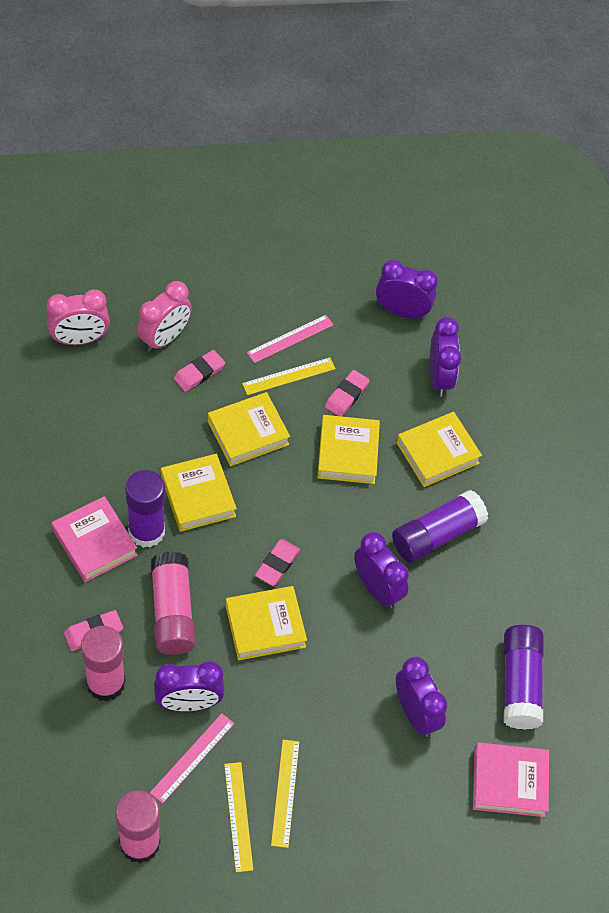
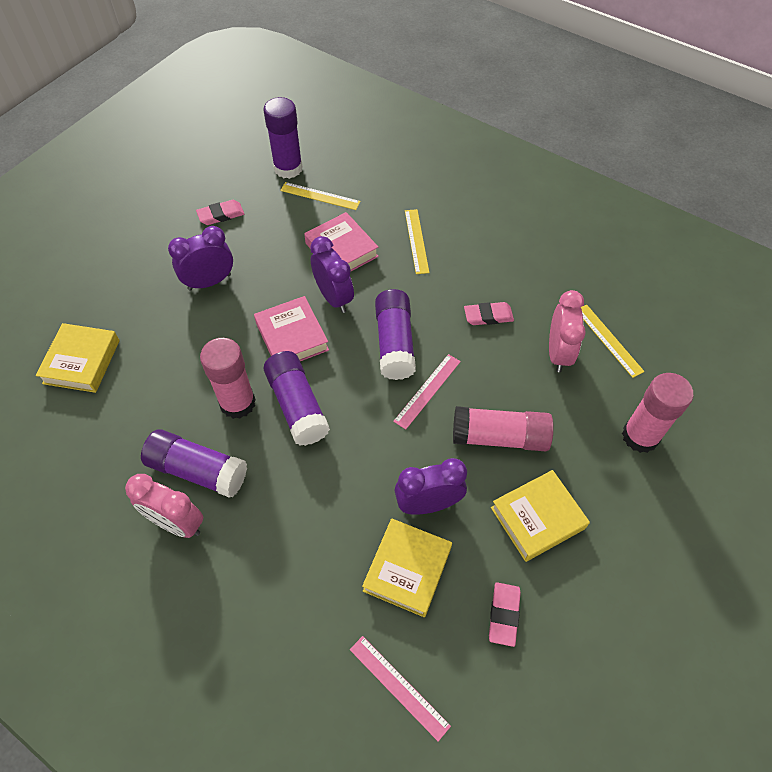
pink eraser: [64,610,123,651] [174,350,225,392] [255,539,300,586] [325,370,370,416] = 4 -> [196,200,244,225] [464,302,514,325] [489,582,521,647] = 3
purple clock: [154,661,224,711] [354,532,409,608] [376,260,438,319] [396,657,447,737] [430,317,461,396] = 5 -> [168,226,233,290] [310,236,354,313] [395,458,467,515] = 3
purple glue stick: [125,470,165,548] [392,490,488,563] [504,625,544,730] = 3 -> [141,429,247,498] [263,97,303,179] [264,351,330,446] [375,289,416,380] = 4
yellow book: [161,454,237,532] [208,392,290,466] [226,586,307,661] [317,415,380,484] [397,412,482,487] = 5 -> [36,323,120,393] [362,518,452,617] [491,470,590,562] = 3

